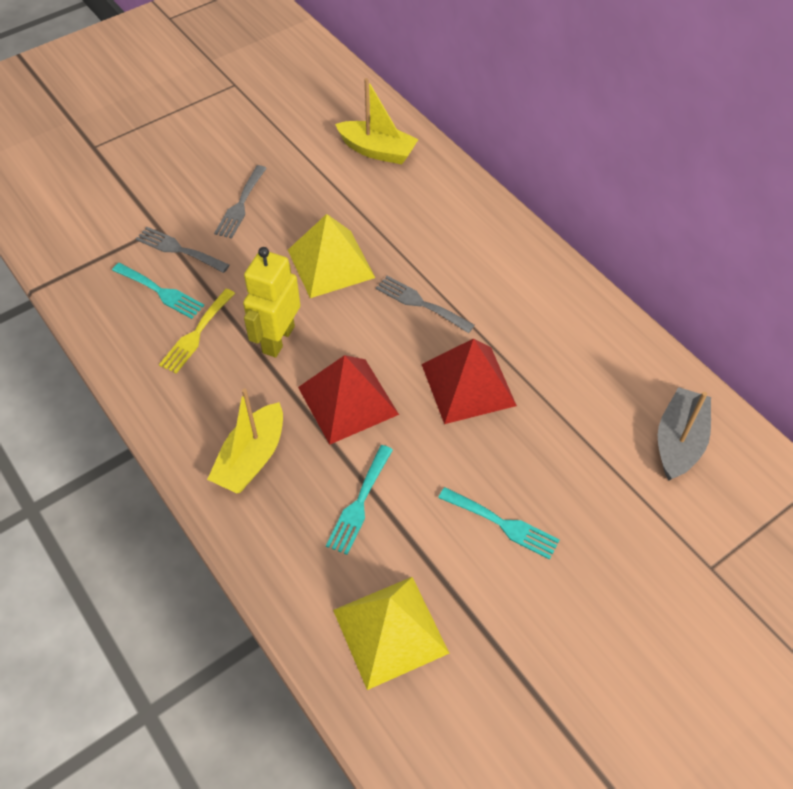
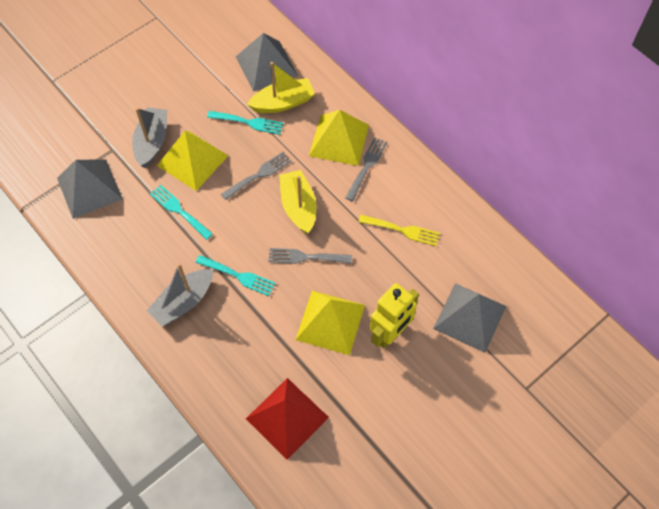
grey boat: [658,387,711,481] = 1 -> [132,107,167,168] [147,263,213,326] = 2
grey pyramid: none = 0 -> [57,159,123,219] [236,33,298,92] [433,283,506,353] = 3
red pyramid: [298,355,399,445] [422,339,517,424] = 2 -> [246,378,329,460] = 1
yellow pyramid: [288,214,375,298] [333,577,450,690] = 2 -> [157,131,228,191] [295,291,365,355] [309,110,369,166] = 3

